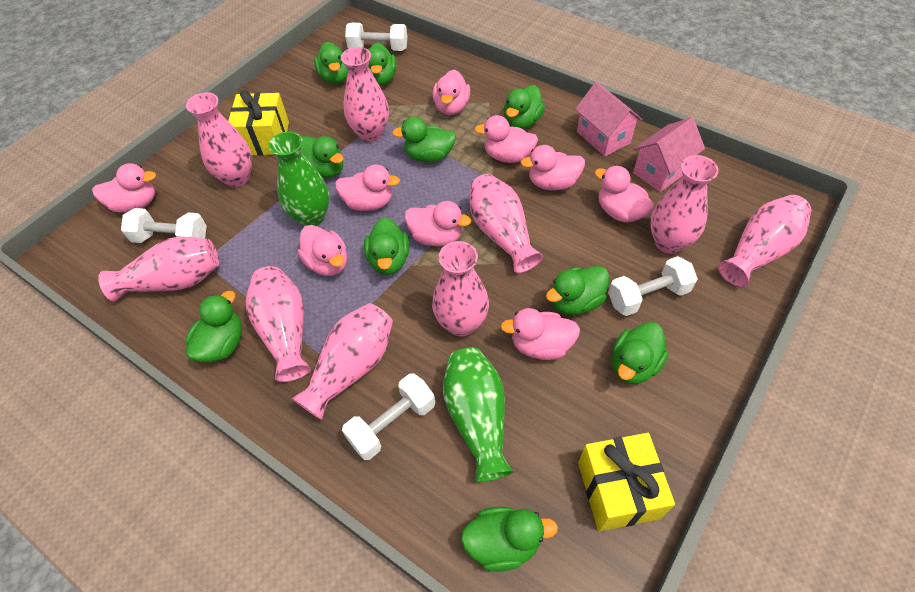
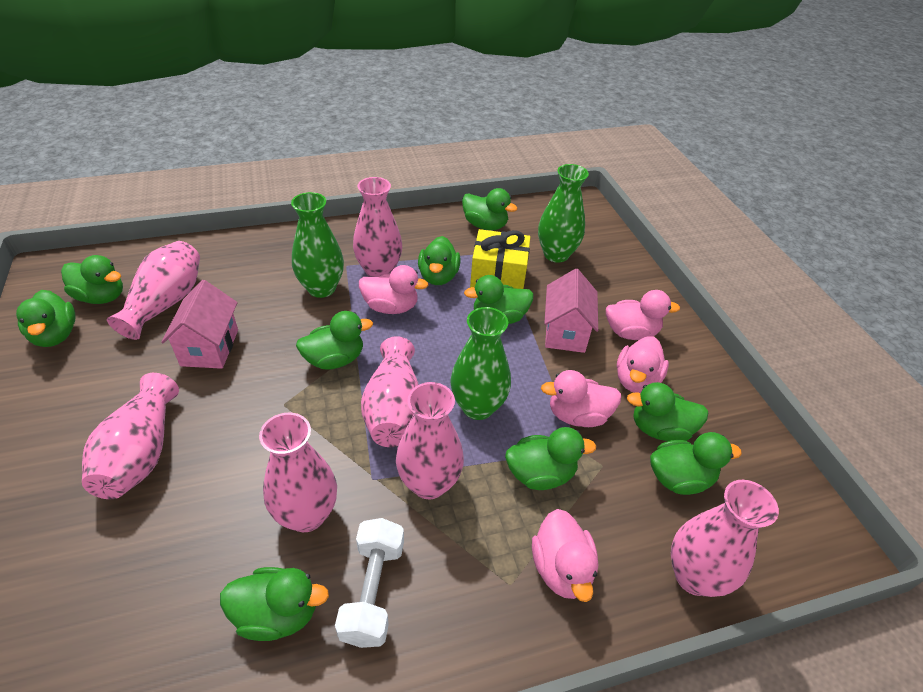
green vase: [268,132,330,226] [443,347,513,482] = 2 -> [291,192,344,298] [450,307,511,420] [538,164,589,263] = 3
pink duck: [92,163,156,213] [298,225,347,276] [335,164,400,211] [404,201,471,247] [433,70,470,115] [475,115,538,163] [500,308,580,360] [521,145,585,191] [594,166,654,223] = 9 -> [359,265,428,314] [532,509,599,602] [541,370,621,427] [606,290,680,340] [617,336,669,393] = 5
pink vase: [98,237,219,301] [186,92,252,187] [246,266,311,382] [292,303,393,420] [341,47,389,142] [432,241,489,336] [469,174,543,273] [650,155,719,254] [718,195,811,287] = 9 -> [82,373,179,499] [107,241,200,340] [259,413,337,532] [353,177,402,277] [361,336,419,447] [396,382,464,499] [671,480,779,597] = 7
white dumbbell: [121,208,207,243] [342,373,435,460] [345,23,407,51] [608,256,698,316] = 4 -> [335,518,404,648] = 1
yellow gift: [228,90,289,156] [578,433,675,531] = 2 -> [470,229,530,289] = 1

